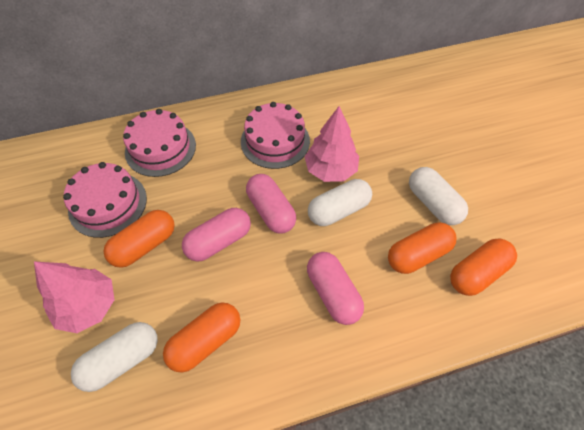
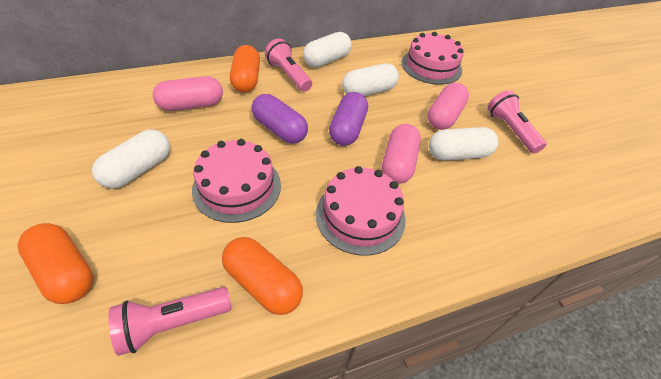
orange capsule: [103,210,175,268] [163,303,240,373] [388,222,456,274] [450,238,517,296] = 4 -> [18,223,93,304] [222,237,303,315] [230,45,260,93] = 3
pink flashlight: none = 0 -> [108,287,232,356] [265,38,312,92] [487,90,547,154] = 3
pink tree: [34,262,114,333] [304,106,359,182] = 2 -> none = 0
purple capsule: none = 0 -> [251,94,308,144] [329,92,368,146] = 2
white capsule: [71,322,158,392] [308,179,372,226] [409,167,468,225] = 3 -> [92,130,170,189] [303,32,352,68] [342,63,399,96] [429,127,498,161] = 4

